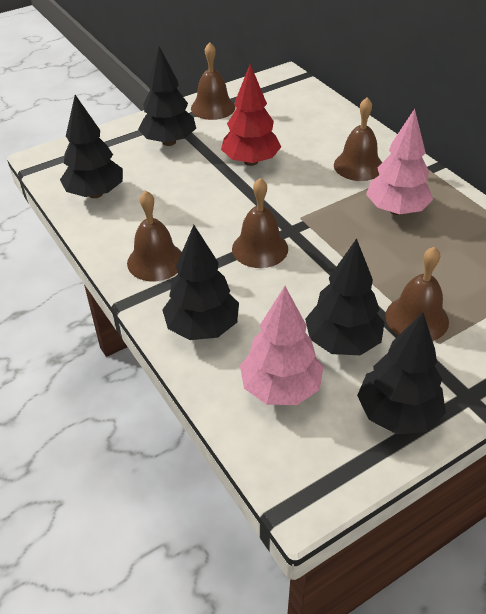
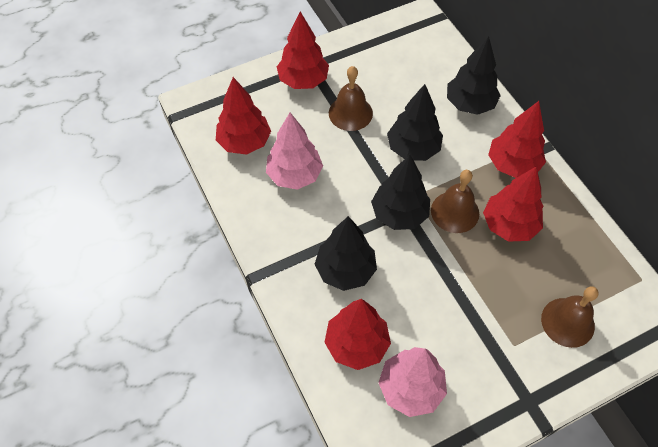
black tree: [60,95,123,198] [138,47,196,146] [162,225,239,340] [305,238,385,355] [357,312,446,435] = 5 -> [315,216,377,291] [371,155,430,230] [387,84,443,161] [447,36,501,115] = 4
brown bell: [127,191,182,281] [191,42,235,120] [232,178,288,268] [334,97,382,181] [385,247,449,341] = 5 -> [329,66,373,131] [431,170,479,233] [541,286,599,348] = 3
red tree: [221,64,281,166] = 1 -> [216,77,271,155] [277,11,329,89] [324,299,391,370] [483,166,544,242] [488,101,546,178] = 5

